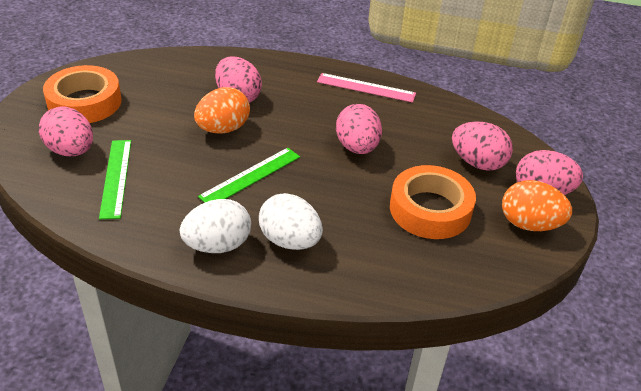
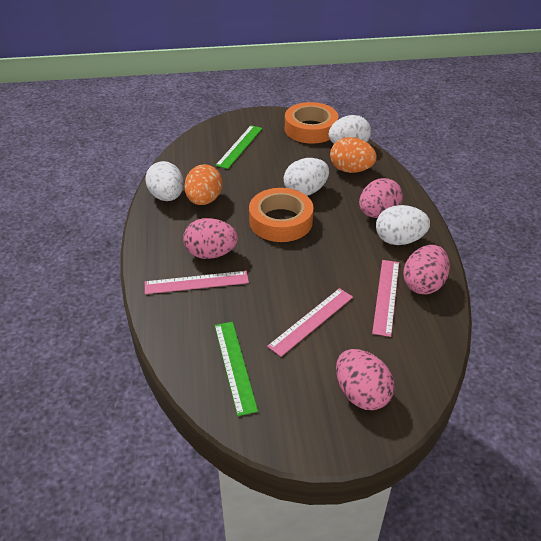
pink egg: [39,107,93,156] [215,56,262,103] [336,104,382,154] [452,122,513,171] [516,150,583,195] = 5 -> [183,218,238,259] [336,349,395,410] [359,178,403,218] [403,245,450,294] = 4
pink ruler: [317,73,416,103] = 1 -> [145,271,249,294] [267,288,353,357] [372,260,399,337] = 3
white egg: [180,199,251,253] [259,193,323,250] = 2 -> [145,161,184,201] [284,158,329,196] [329,115,371,144] [376,205,430,245] = 4

